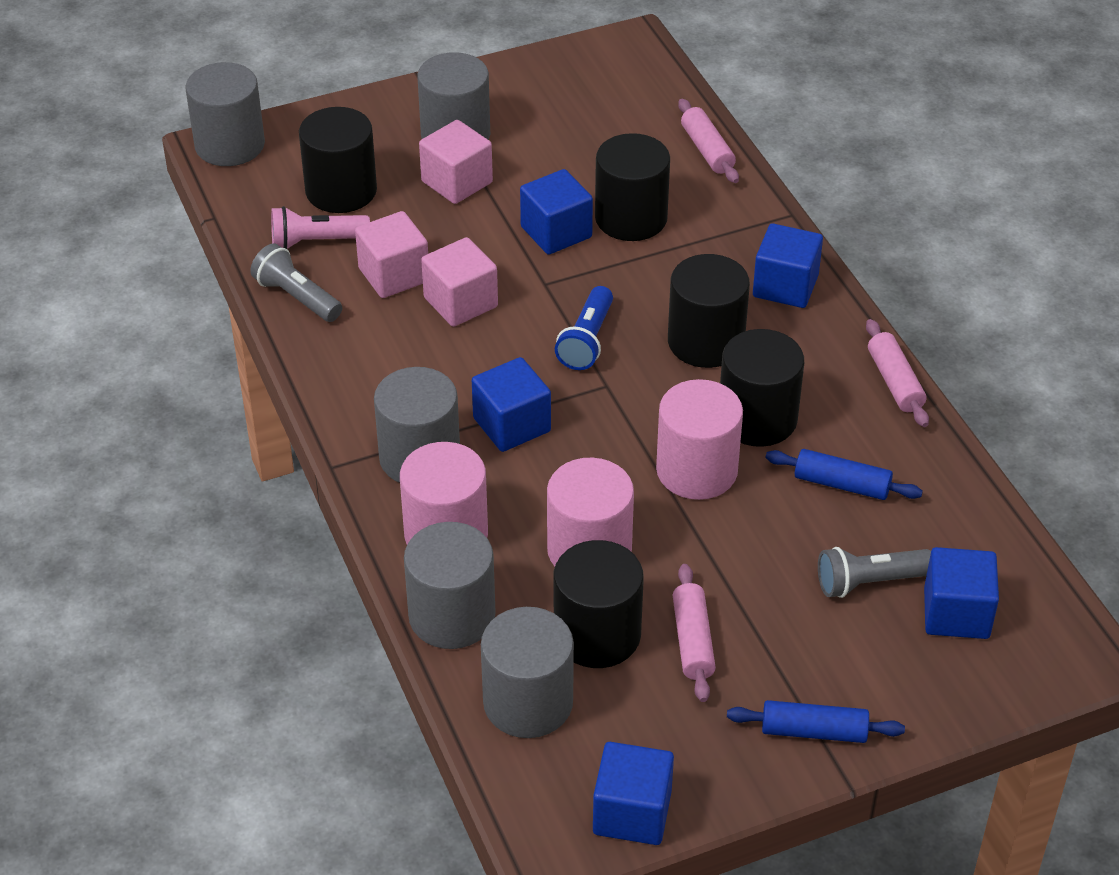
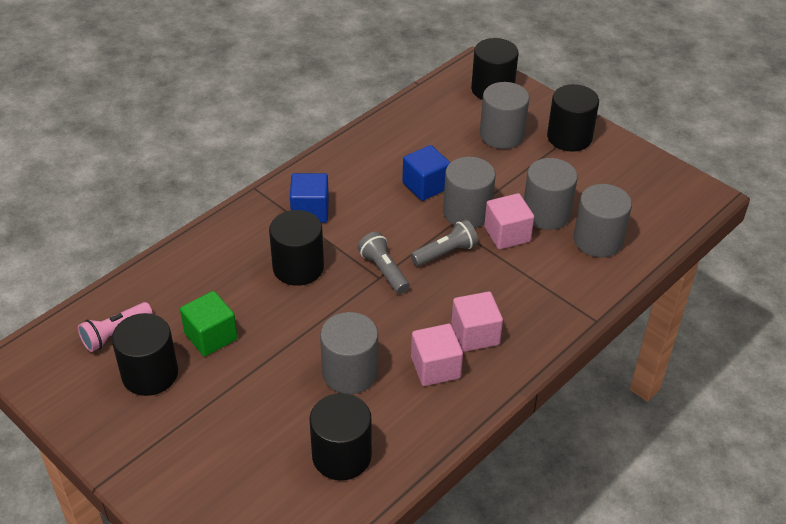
blue cube: [472,357,551,452] [520,169,593,255] [593,742,674,845] [753,223,823,308] [924,547,999,639] = 5 -> [290,173,329,223] [402,145,450,201] = 2
blue flashlight: [555,286,613,370] = 1 -> none = 0
blue rolling pin: [727,700,905,743] [765,449,923,500] = 2 -> none = 0
green cube: none = 0 -> [180,291,238,356] = 1
pink cylinder: [400,442,488,545] [547,458,634,566] [656,379,743,500] = 3 -> none = 0
pink rolling pin: [673,564,716,702] [678,99,739,183] [866,319,929,427] = 3 -> none = 0

